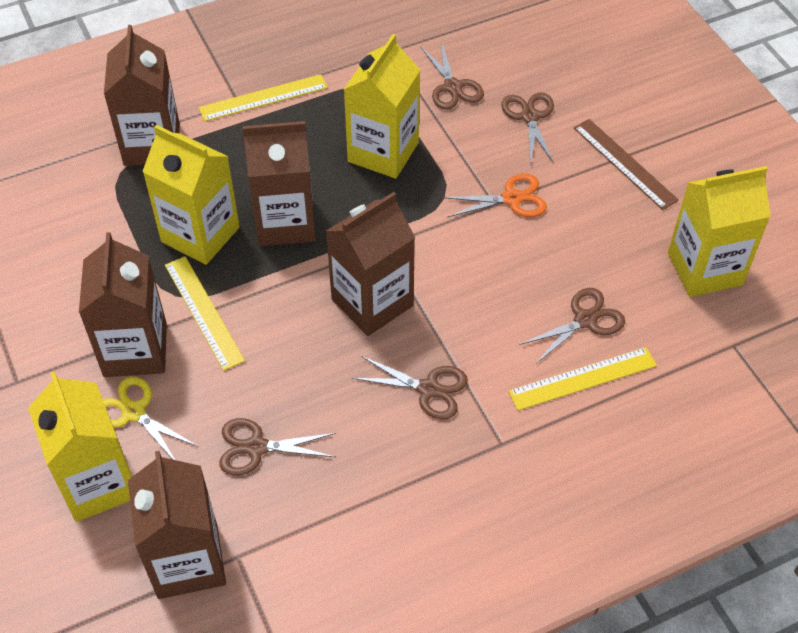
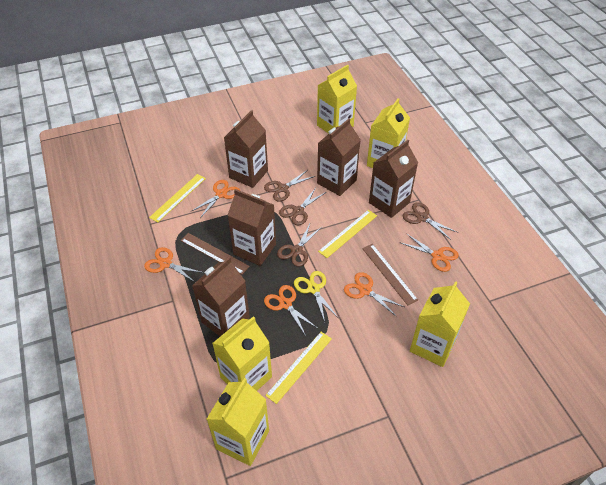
brown ruler: [574,119,679,210] = 1 -> [181,233,250,275] [362,244,418,306] = 2
brown scissors: [219,418,336,475] [352,356,468,419] [421,41,484,110] [501,92,554,165] [519,288,625,364] = 5 -> [264,170,315,201] [277,222,322,267] [279,188,326,225] [403,202,457,240] = 4
orange scissors: [442,174,547,217] = 1 -> [144,247,204,282] [192,180,240,218] [264,285,317,336] [344,272,404,317] [401,233,459,272] = 5
yellow carton: [28,371,132,522] [142,125,240,265] [343,34,420,179] [668,166,771,297] = 4 -> [207,378,269,466] [212,316,272,391] [317,65,357,134] [367,98,410,168] [410,281,470,367] = 5

